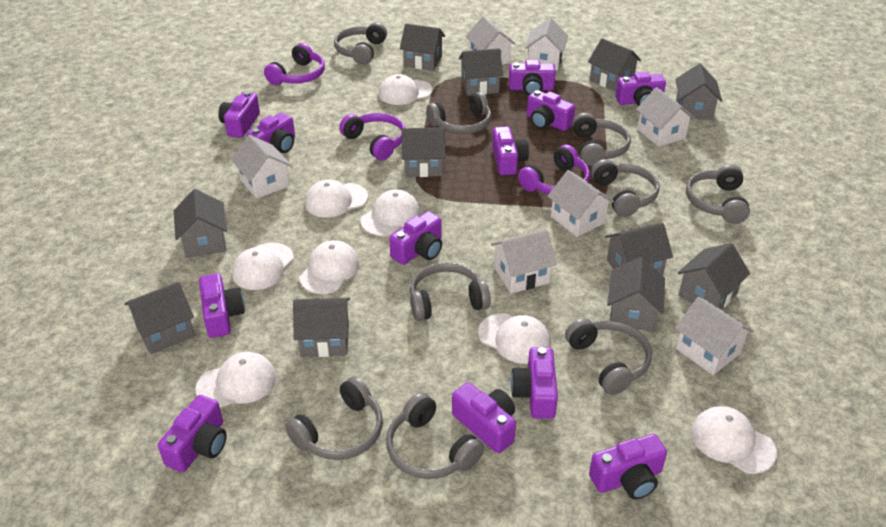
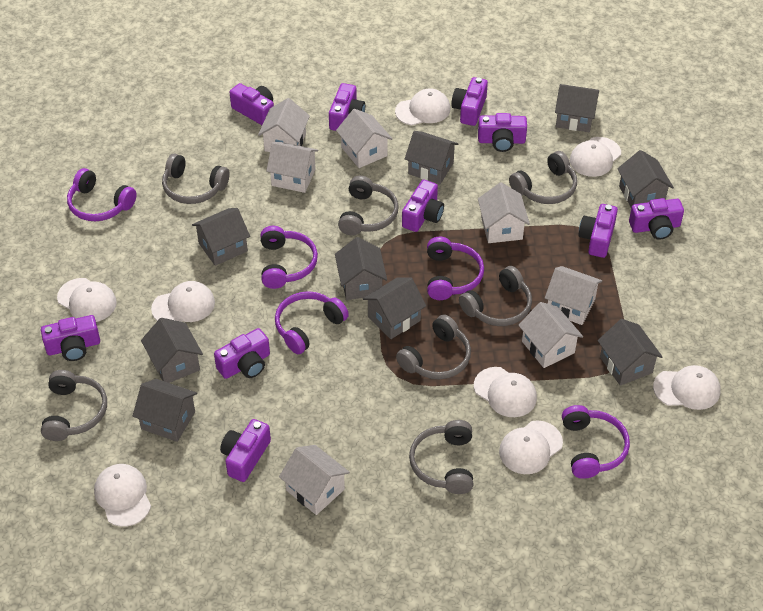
grey headphones: [285,376,383,460] [334,22,387,65] [386,392,484,479] [410,262,491,321] [426,92,492,134] [565,318,652,395] [572,113,631,166] [591,159,660,217] [686,164,750,224] = 9 -> [41,370,107,441] [162,153,230,204] [338,176,399,236] [396,314,471,379] [409,420,473,494] [459,266,532,326] [509,151,577,204] = 7
grey house: [125,282,195,354] [174,189,227,258] [293,298,350,357] [400,24,445,71] [401,127,445,177] [459,48,503,96] [588,38,641,92] [605,223,673,276] [607,256,665,332] [675,64,722,120] [678,243,750,309] = 11 -> [133,379,197,442] [141,318,203,383] [192,208,250,266] [335,237,387,300] [363,277,426,339] [405,131,458,184] [555,84,599,132] [598,319,663,386] [617,150,674,208] = 9
purple camera: [158,395,227,472] [199,273,245,338] [218,91,260,138] [247,112,295,153] [389,211,442,265] [452,382,516,453] [492,126,529,175] [509,60,556,95] [510,347,558,419] [527,90,575,131] [589,434,667,499] [615,72,666,106] = 12 -> [41,315,100,361] [214,328,270,379] [220,419,271,482] [230,83,274,125] [329,83,365,131] [402,180,444,232] [451,77,488,126] [478,113,527,152] [578,204,618,258] [629,198,684,240] = 10
purple headphones: [264,43,325,85] [339,113,405,160] [518,145,590,194] = 3 -> [67,168,137,221] [260,226,318,289] [275,291,349,354] [427,237,484,300] [562,405,630,479] = 5

